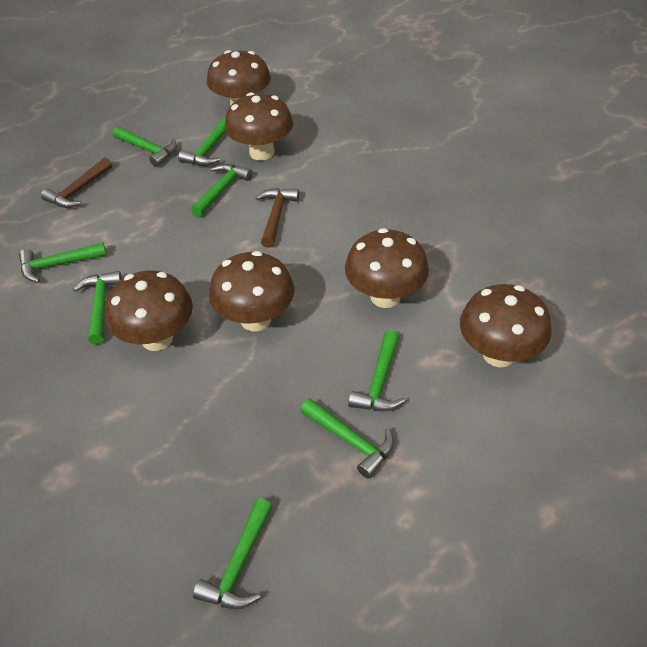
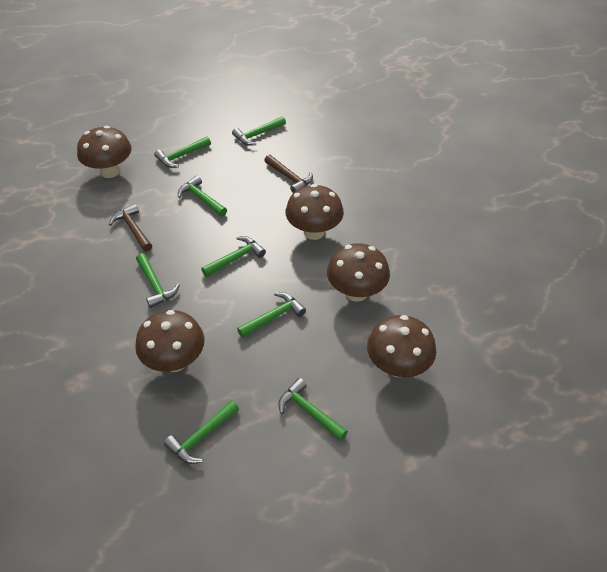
brown mushroom: [105,270,193,351] [207,50,271,106] [209,251,294,331] [225,92,293,160] [345,228,429,308] [460,284,552,367] = 6 -> [77,126,132,178] [135,310,205,372] [286,184,344,240] [327,243,390,302] [367,315,436,377] = 5

